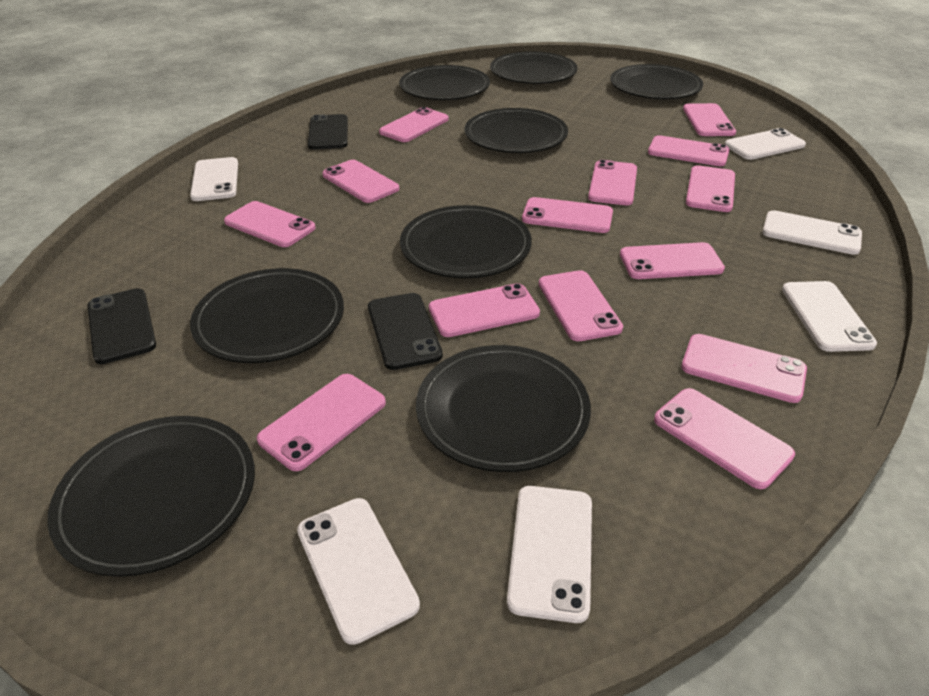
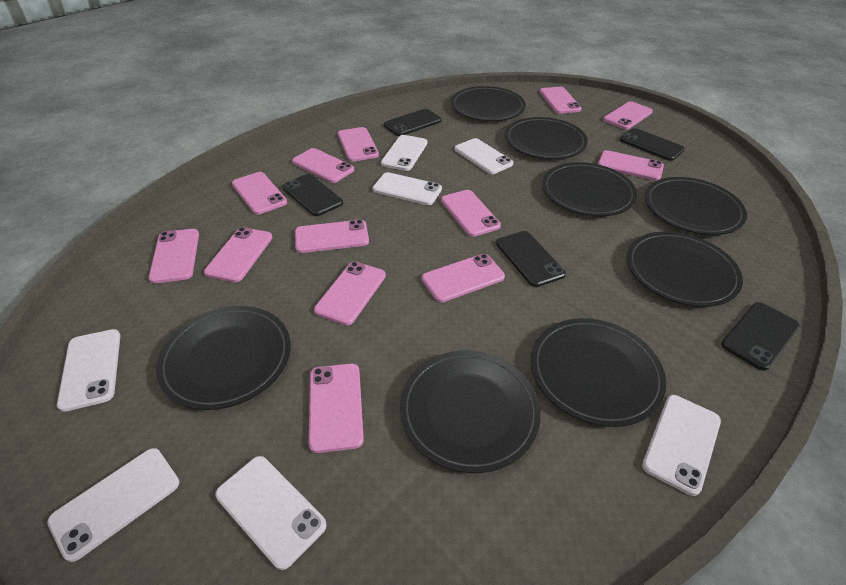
black phone: [87,288,156,364] [308,114,348,150] [368,293,443,370] = 3 -> [282,174,343,216] [384,109,442,136] [496,231,566,287] [620,128,685,161] [721,302,800,371] = 5
pink phone: [224,201,316,247] [257,374,386,471] [323,160,399,203] [379,107,449,142] [429,283,540,337] [522,197,613,233] [539,270,623,341] [588,160,637,205] [620,242,725,279] [648,135,729,166] [654,388,795,489] [681,334,807,403] [683,103,736,136] [686,165,735,212] = 14 -> [149,229,199,283] [204,227,273,282] [232,172,287,215] [292,148,354,183] [295,220,369,253] [309,364,364,453] [314,262,386,325] [338,127,379,162] [422,254,505,302] [441,190,501,237] [540,87,582,114] [598,150,664,181] [603,101,653,130] = 13
white phone: [190,157,238,201] [297,498,420,645] [507,486,592,623] [724,128,806,160] [762,210,862,255] [782,281,877,352] = 6 -> [47,448,179,562] [57,329,120,412] [216,456,327,570] [373,172,442,205] [381,135,428,171] [454,138,513,174] [642,395,721,496] = 7

